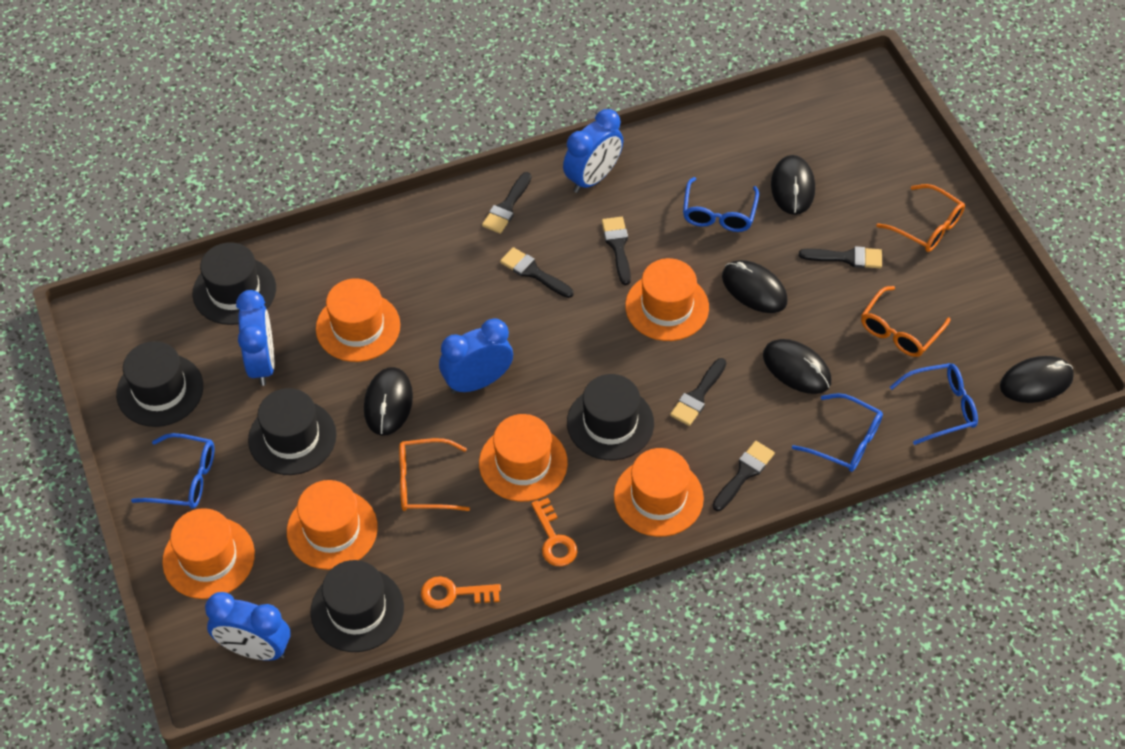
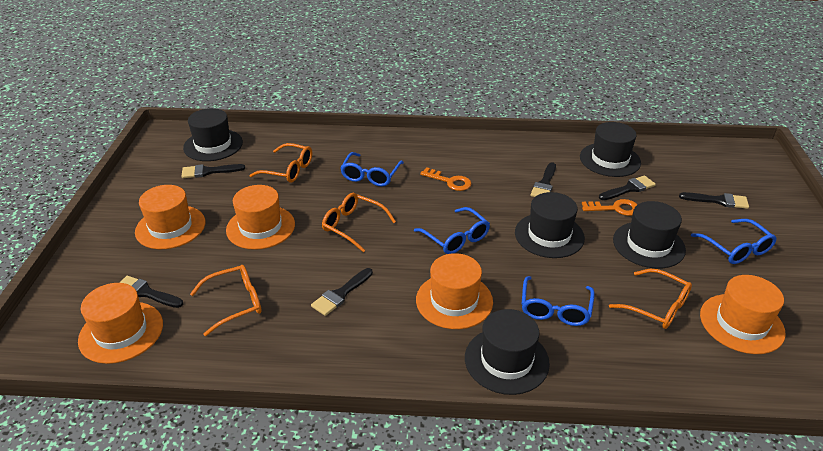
black mouse: [364,367,413,436] [722,260,788,313] [763,339,831,394] [771,155,815,215] [1000,356,1074,403] = 5 -> none = 0
blue clock: [205,592,291,661] [236,290,274,386] [439,318,513,394] [563,109,623,193] = 4 -> none = 0
orange glasses: [399,438,470,511] [861,286,951,357] [876,184,965,252] = 3 -> [190,265,262,336] [249,143,312,183] [322,193,396,252] [609,269,692,329] = 4
orange hat: [162,508,255,599] [287,480,378,570] [316,278,400,362] [479,414,568,502] [614,448,704,537] [625,258,709,341] = 6 -> [78,283,163,364] [135,185,205,249] [226,185,295,250] [416,253,493,329] [700,275,786,354] = 5

